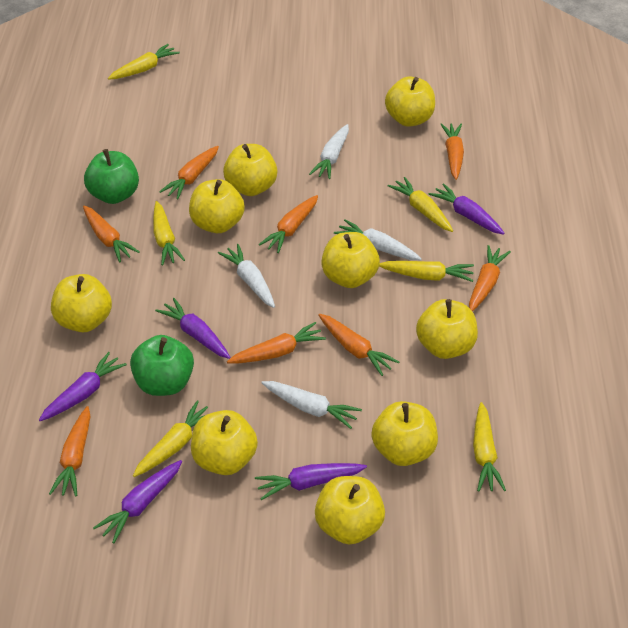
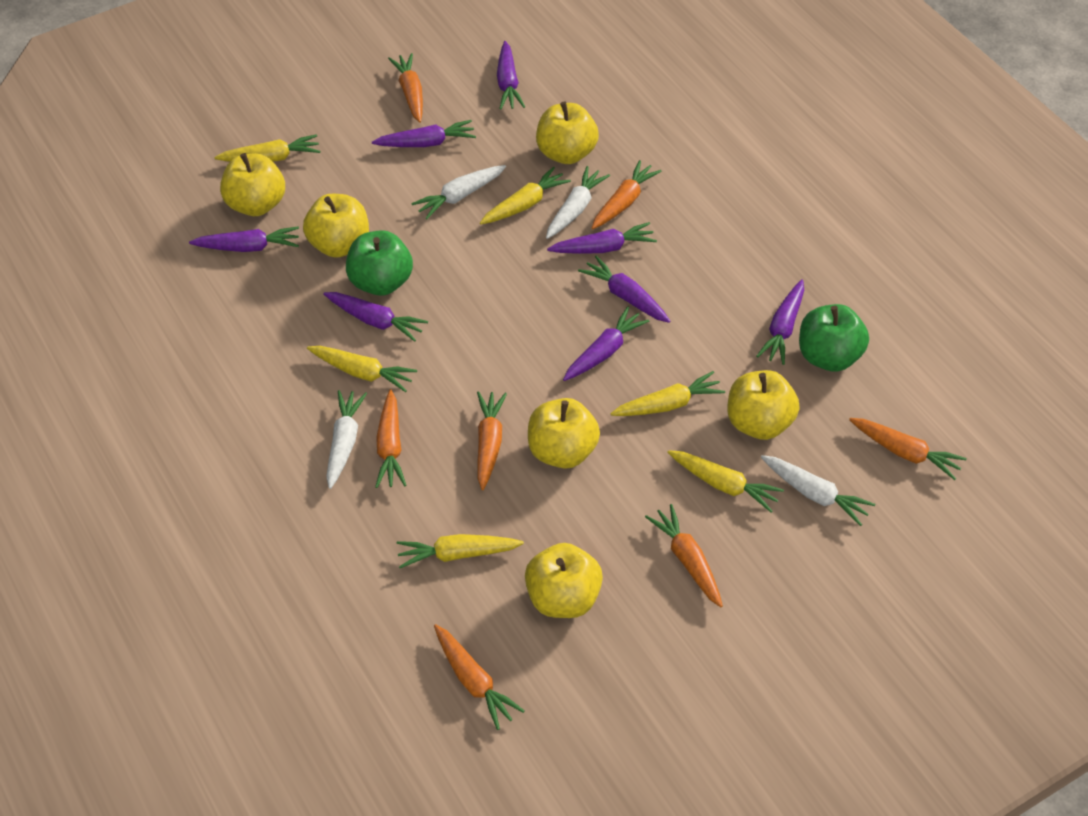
orange carrot: [49,406,91,496] [83,206,140,262] [159,146,219,200] [227,322,326,363] [259,195,318,253] [318,314,399,376] [440,123,464,180] [469,245,511,311] = 8 -> [375,389,406,488] [388,53,423,123] [434,624,525,730] [477,392,507,490] [591,160,662,229] [645,504,723,607] [849,418,967,480] = 7
purple carrot: [39,352,127,421] [93,460,182,543] [155,298,230,359] [255,463,367,500] [429,183,505,235] = 5 -> [189,226,299,252] [323,292,428,342] [372,120,476,147] [497,41,525,110] [547,222,657,254] [563,307,649,381] [578,255,670,323] [756,279,804,365] = 8
yellow apple: [51,274,112,332] [189,179,245,233] [191,410,258,475] [223,144,277,196] [315,476,385,545] [321,232,380,288] [371,401,438,466] [385,77,435,127] [416,299,478,359] = 9 -> [220,153,285,216] [303,194,369,258] [525,543,603,618] [528,398,600,469] [536,101,599,164] [727,370,800,440] = 6

